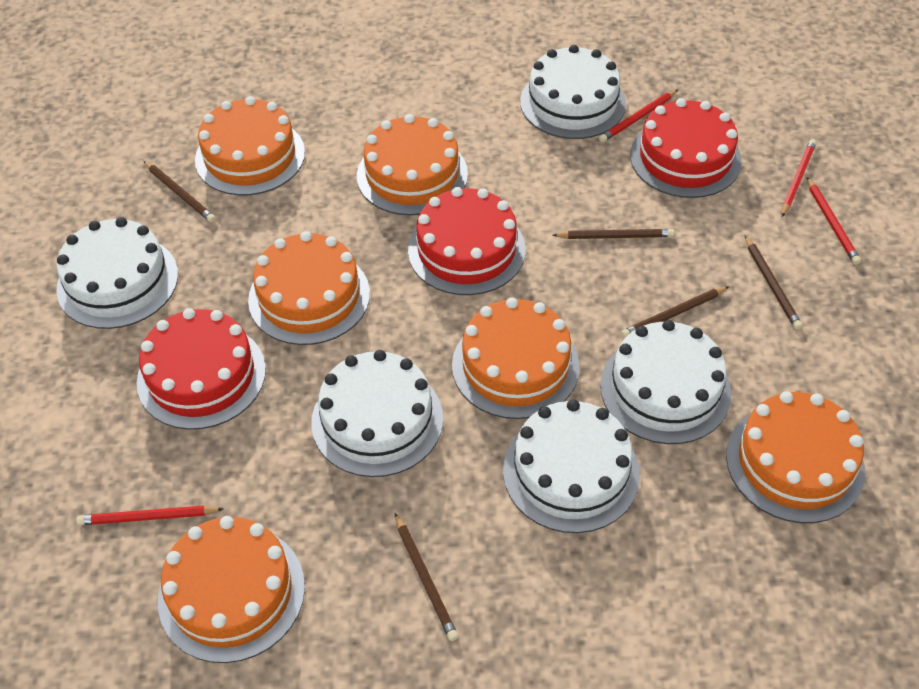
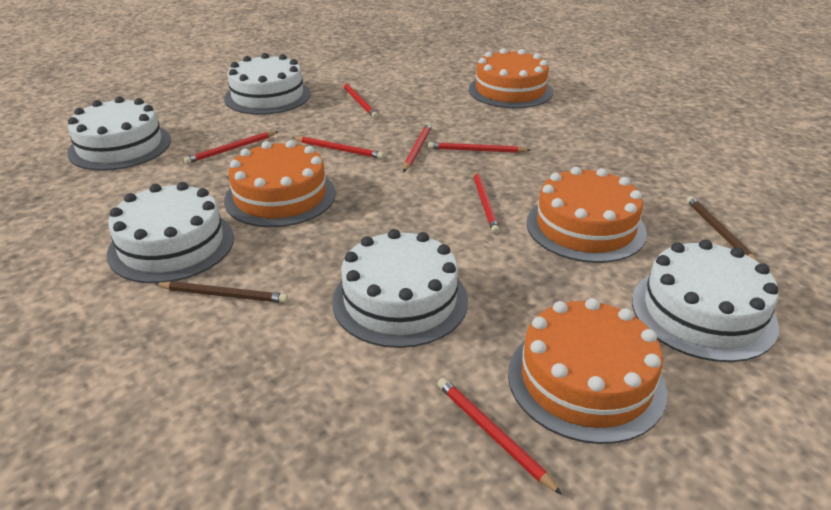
brown pencil: [144,161,216,222] [395,513,458,641] [553,229,674,239] [621,287,729,338] [745,236,802,330] = 5 -> [155,281,288,303] [686,196,758,262] = 2
orange cake: [158,516,305,663] [195,96,305,196] [248,231,370,345] [357,114,468,215] [452,297,580,419] [726,391,865,523] = 6 -> [224,140,336,227] [469,48,553,108] [508,298,667,444] [527,167,647,263] = 4
red cake: [137,308,266,430] [408,187,526,295] [630,98,742,198] = 3 -> none = 0
red pencil: [76,505,223,525] [599,90,678,142] [782,139,817,217] [807,177,861,265] = 4 -> [184,131,279,164] [292,137,384,159] [343,83,378,118] [403,123,432,172] [428,142,531,153] [437,378,562,495] [474,171,500,234] = 7

